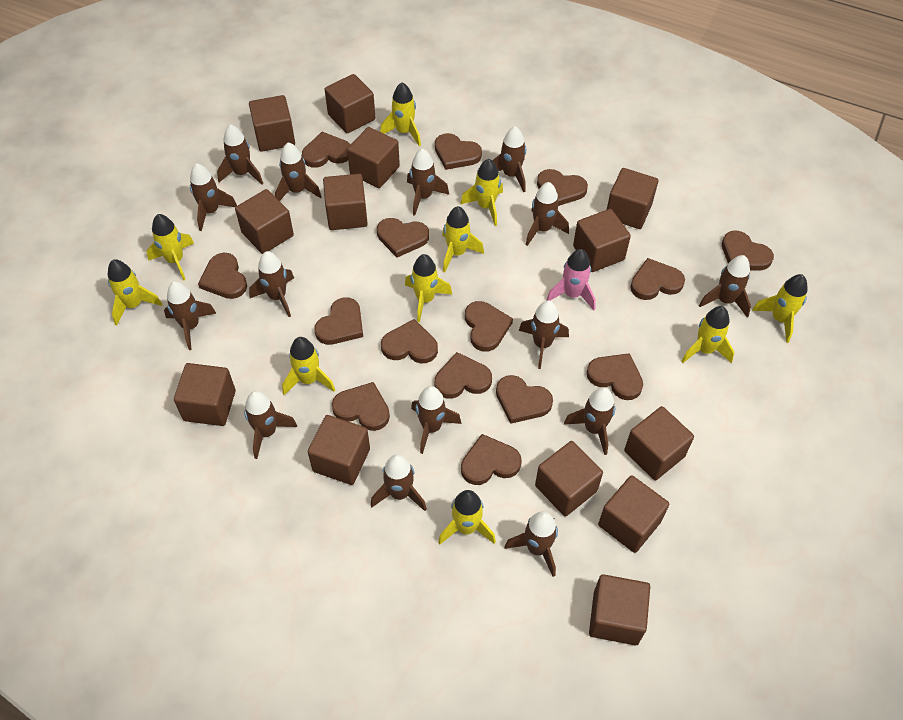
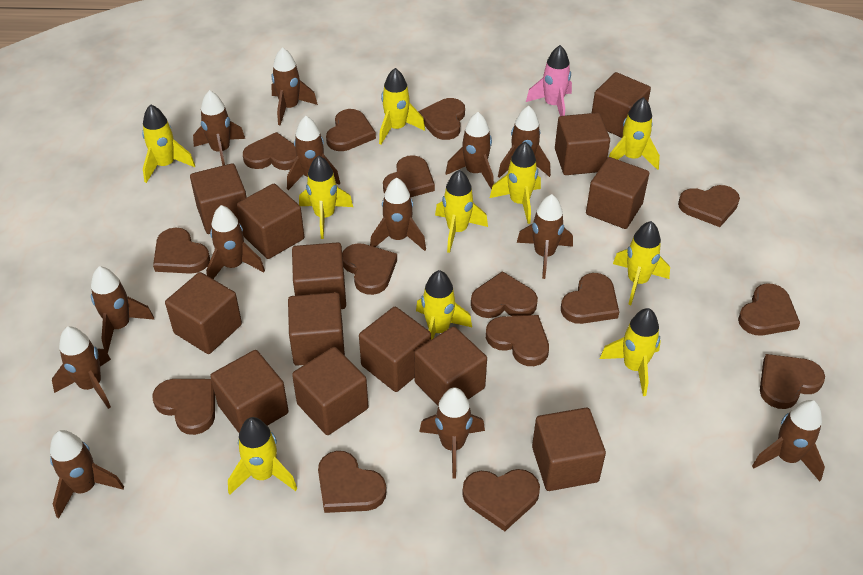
brown rocket: [164,281,217,350] [190,163,237,231] [217,124,263,184] [244,391,297,459] [249,251,294,317] [275,142,322,201] [371,454,427,511] [407,148,449,216] [411,386,462,454] [493,126,526,192] [505,511,558,577] [519,300,569,369] [526,182,569,246] [564,387,615,455] [699,255,751,318] = 15 -> [50,430,124,518] [52,326,111,409] [91,266,155,353] [193,90,245,166] [206,205,265,279] [271,47,318,125] [287,116,340,190] [370,177,426,251] [419,387,485,478] [445,112,494,190] [498,106,551,178] [517,194,573,279] [752,400,825,482] = 13

